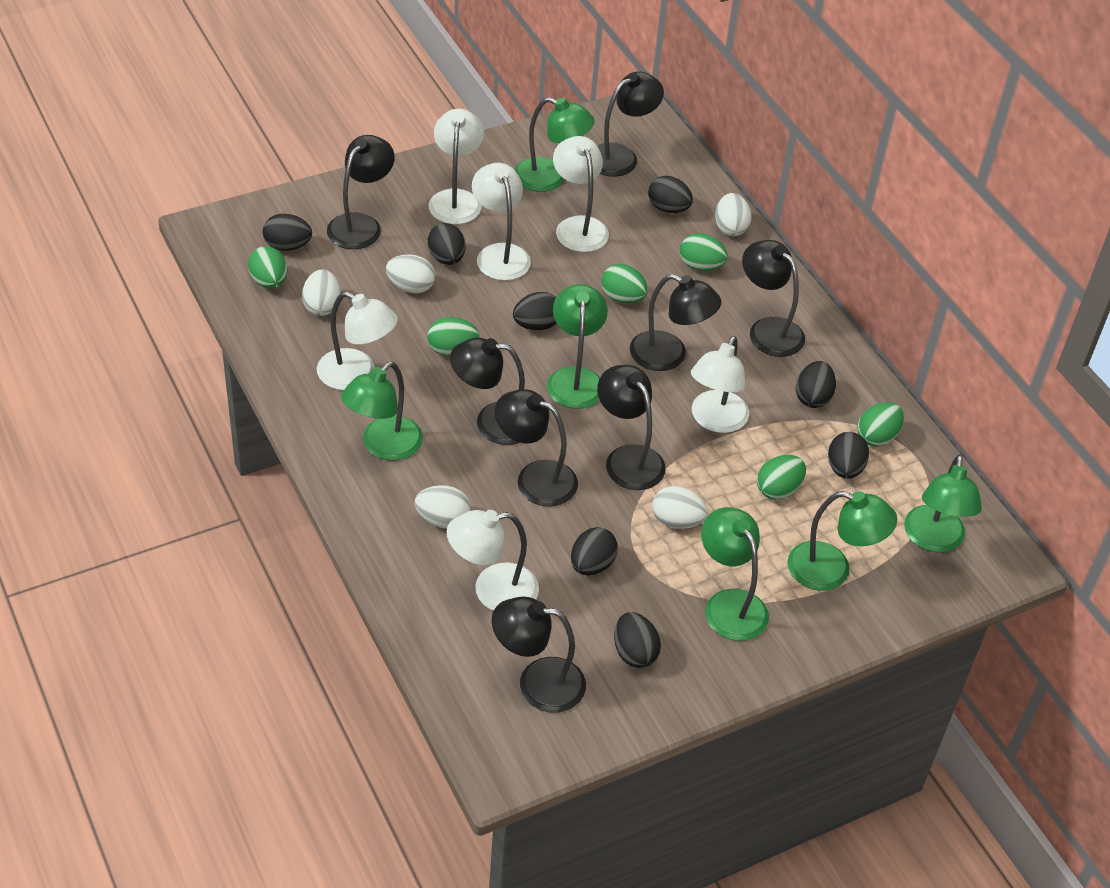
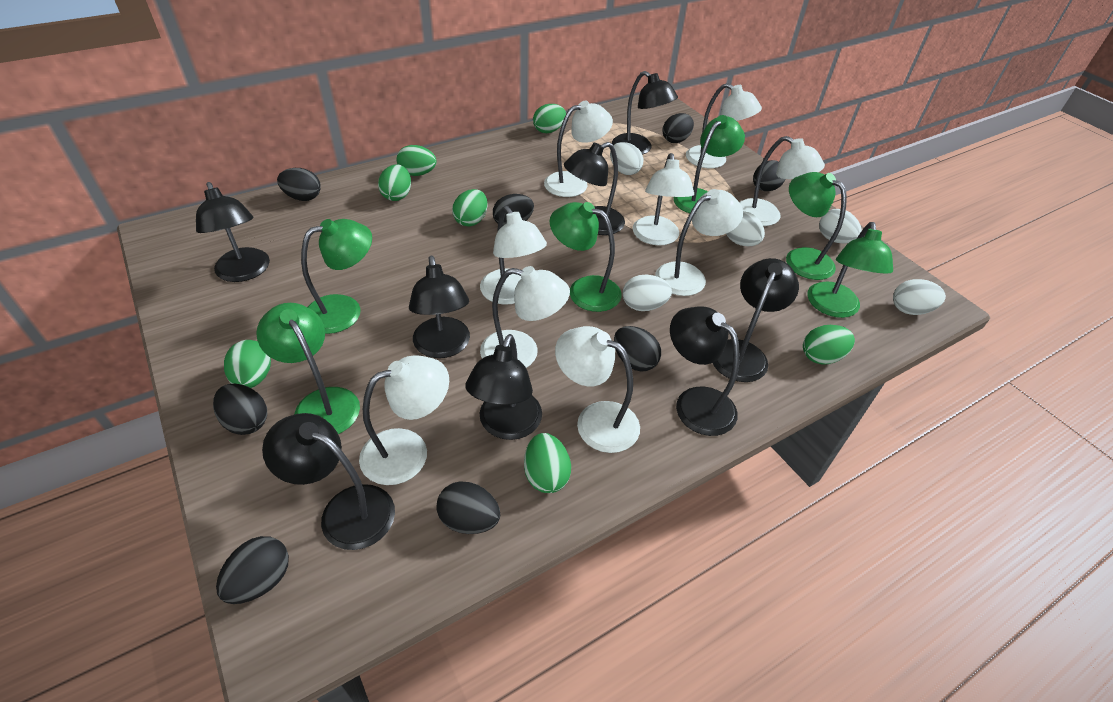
green egg: [248,246,287,289] [427,317,479,356] [601,264,648,303] [680,233,728,271] [757,455,806,500] [858,402,904,447] = 6 -> [224,340,271,388] [378,164,411,201] [396,145,436,176] [452,189,488,226] [524,433,571,493] [533,104,566,133] [803,325,855,365] = 7
white lamp: [317,292,398,390] [429,109,484,224] [447,510,539,611] [472,163,531,281] [553,136,609,252] [691,336,749,433] = 6 -> [359,355,449,485] [480,206,547,305] [480,266,570,368] [544,101,613,197] [555,326,640,453] [633,153,694,246] [655,189,743,296] [686,83,762,168] [740,136,825,226] = 9

